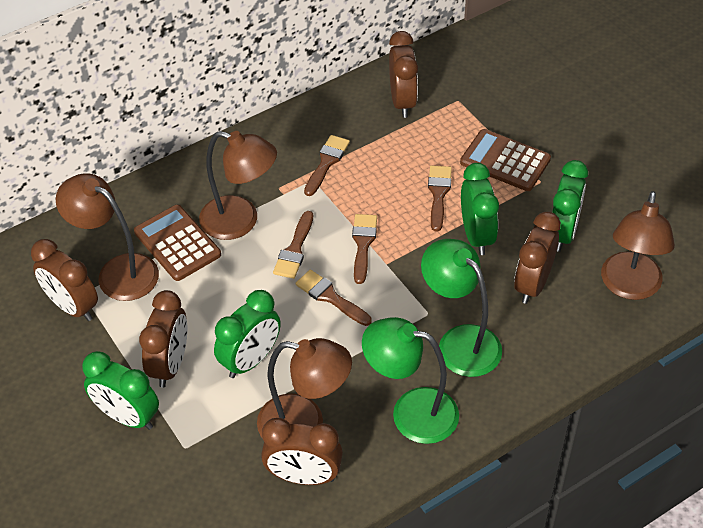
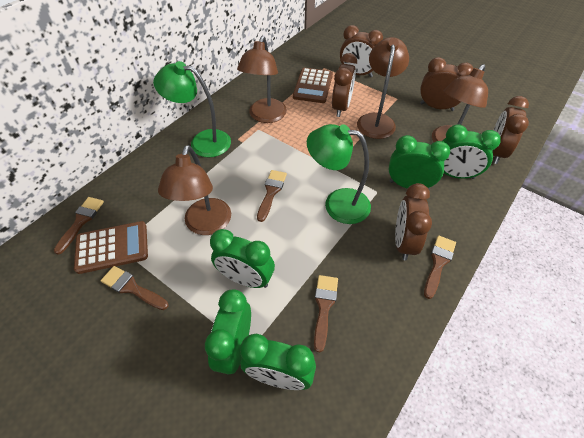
green clock: [82,351,159,430] [214,290,281,378] [461,163,499,255] [552,160,588,252] = 4 -> [205,289,251,374] [210,229,275,288] [240,334,316,390] [389,135,450,189] [443,125,501,179] = 5

